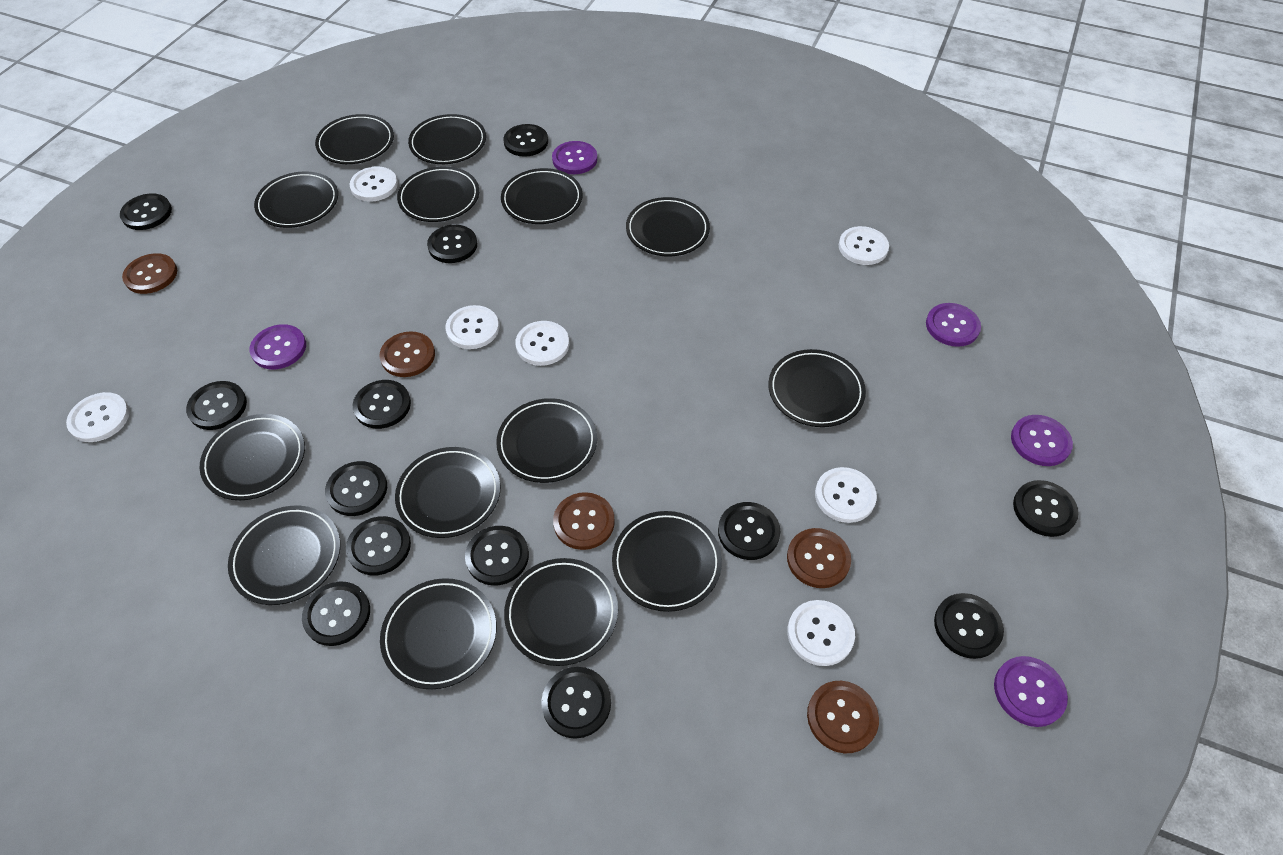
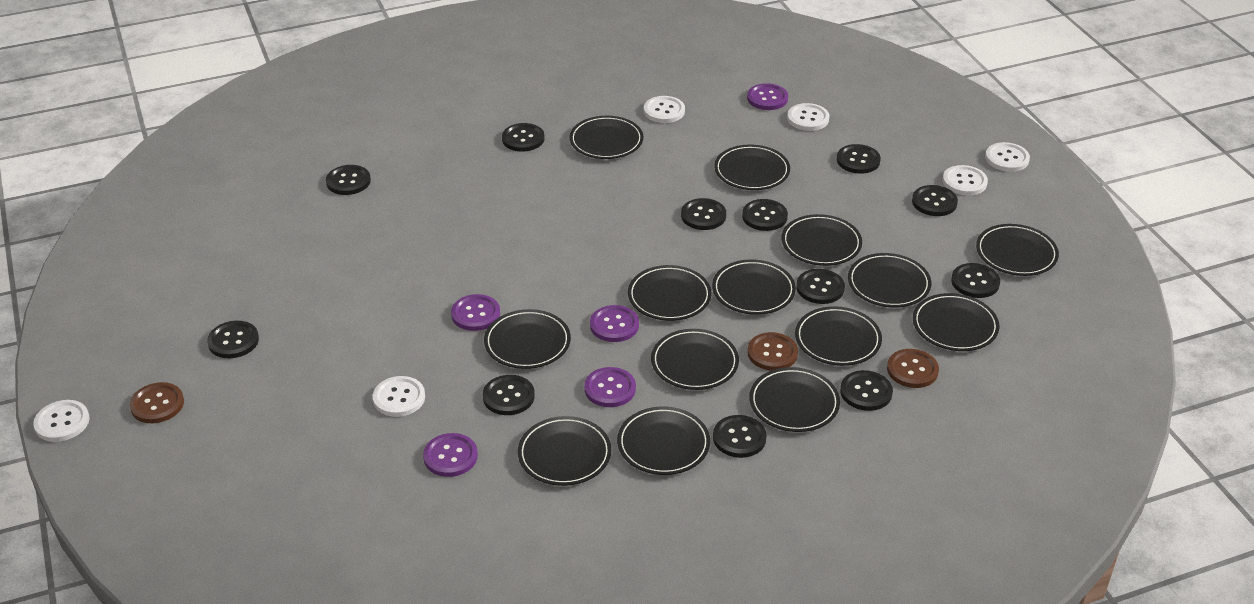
black button: [120,193,172,230] [186,381,247,430] [302,582,370,646] [325,461,387,516] [346,516,411,575] [353,380,411,429] [427,225,477,263] [465,526,529,586] [503,124,548,157] [541,667,611,739] [718,502,780,560] [934,593,1004,659] [1013,480,1079,537] = 13 -> [207,321,259,358] [326,165,371,195] [483,375,535,415] [502,123,544,152] [681,198,726,230] [713,415,767,458] [742,199,788,231] [796,269,845,304] [837,144,881,174] [840,370,893,411] [912,185,958,216] [951,263,1000,298] = 12
brown button: [122,253,177,294] [380,331,435,377] [553,492,615,550] [787,528,851,588] [807,681,879,753] = 5 -> [129,382,184,423] [747,332,798,371] [887,349,939,388] = 3
white button: [66,392,129,442] [350,166,398,201] [445,305,499,349] [515,321,569,366] [787,600,855,666] [815,467,877,523] [839,226,889,265] = 7 -> [33,400,90,442] [373,376,425,417] [644,96,685,123] [787,103,829,131] [943,165,988,195] [985,142,1030,172] = 6

